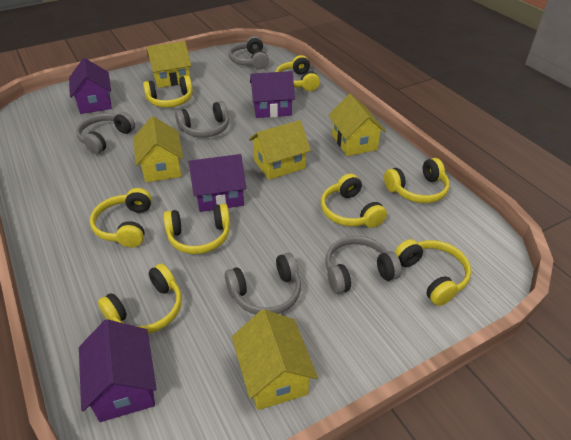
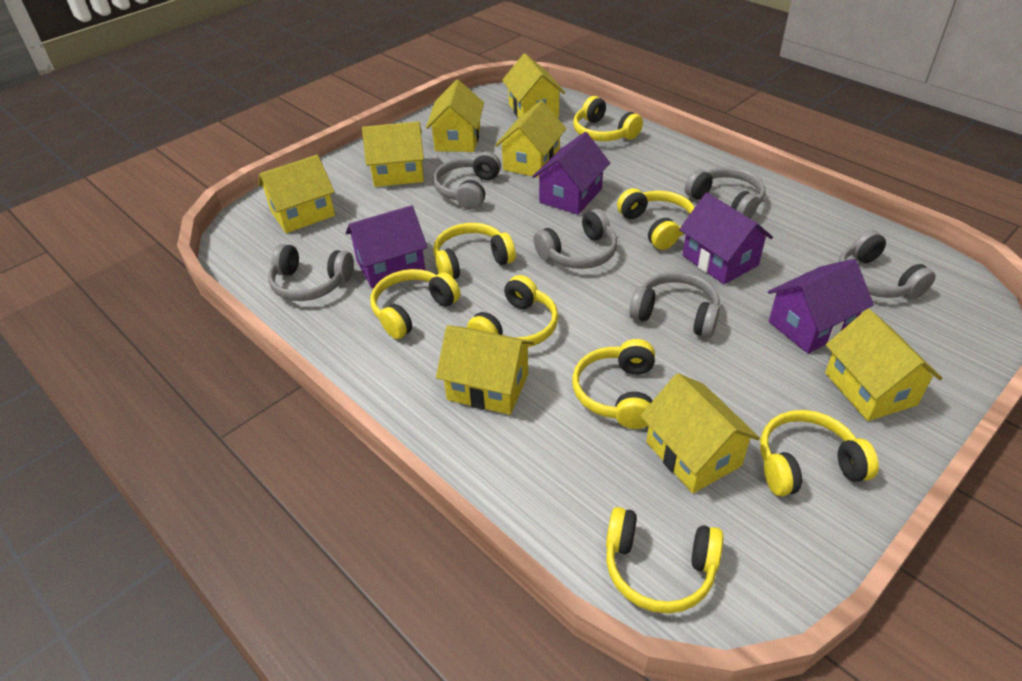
grey headphones: [76,112,135,154] [175,101,229,137] [225,253,301,315] [229,36,269,69] [325,236,402,294] = 5 -> [268,244,354,301] [433,151,501,210] [533,209,617,269] [629,272,720,338] [685,167,765,219] [839,230,936,299] = 6
yellow house: [133,116,183,182] [147,41,191,88] [232,309,318,410] [249,120,311,180] [328,94,386,156] = 5 -> [258,155,335,233] [362,121,424,187] [426,80,484,152] [436,325,534,415] [495,100,566,178] [502,54,565,118] [640,373,760,493] [825,309,942,421] = 8

